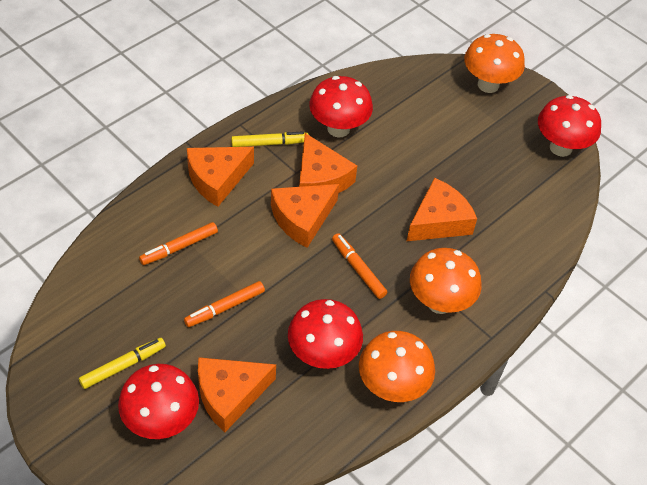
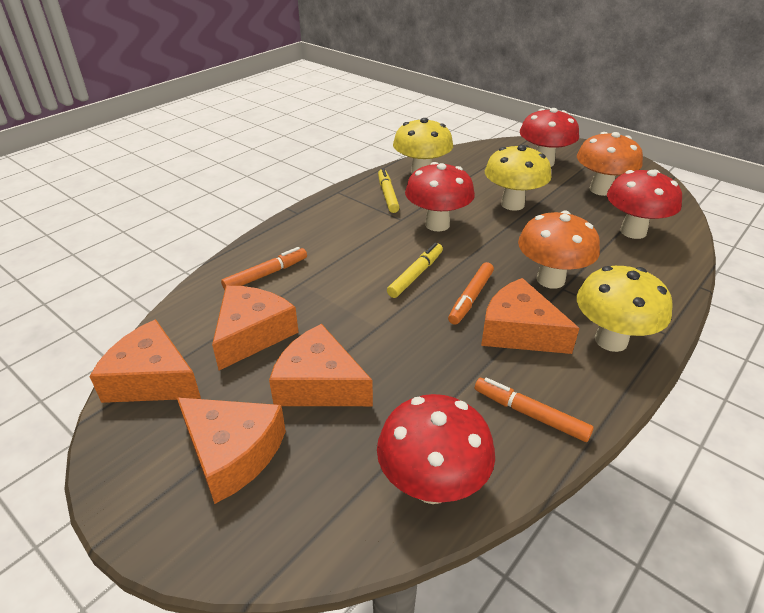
orange mushroom: [359,331,435,402] [410,248,482,314] [464,34,525,93] = 3 -> [518,211,600,289] [577,132,643,196] = 2
yellow mushroom: none = 0 -> [393,118,453,175] [485,145,552,211] [577,266,673,352] = 3

